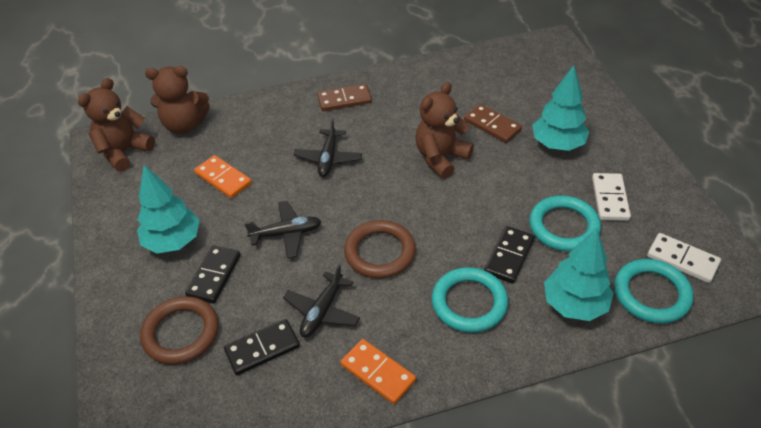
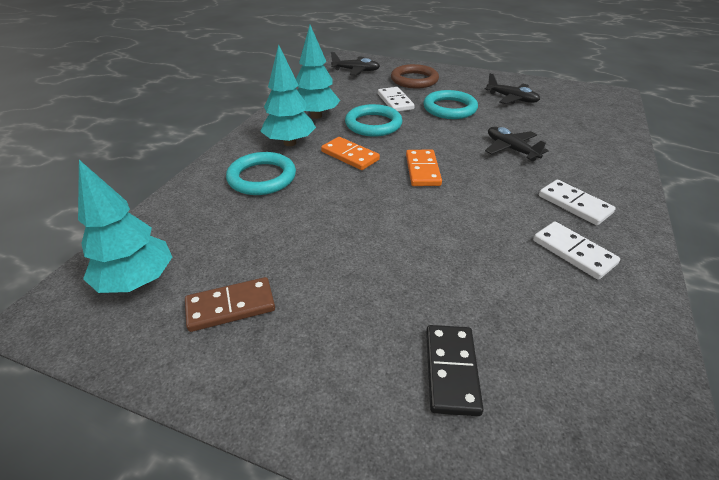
black domino: [185,245,240,304] [224,319,300,375] [484,226,535,283] = 3 -> [426,325,484,416] = 1
brown domino: [317,84,372,111] [464,104,522,143] = 2 -> [185,277,275,332] = 1
brown ring: [140,296,219,365] [344,220,416,278] = 2 -> [391,64,439,88] = 1
brown teddy bear: [78,78,155,172] [145,66,210,134] [415,82,474,179] = 3 -> none = 0
white domino: [592,173,631,221] [647,233,721,283] = 2 -> [378,87,415,112] [533,222,620,280] [539,180,616,225] = 3

